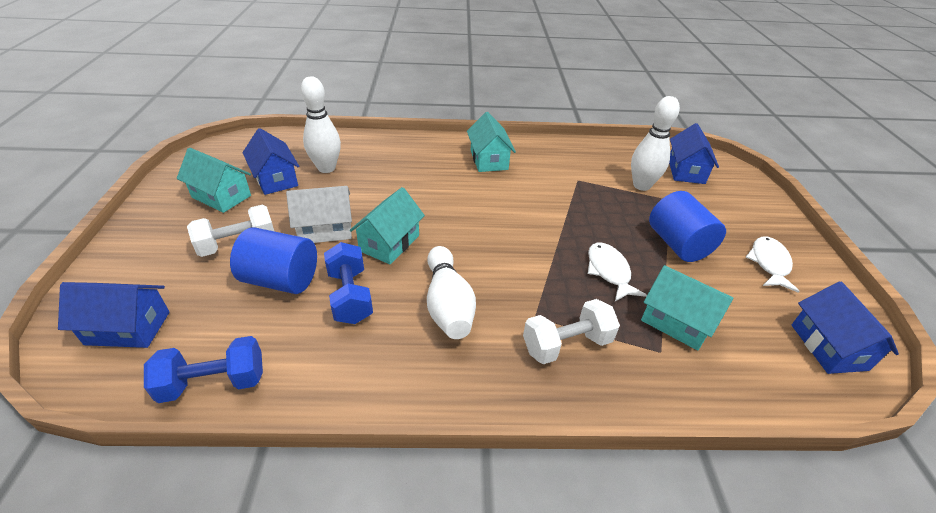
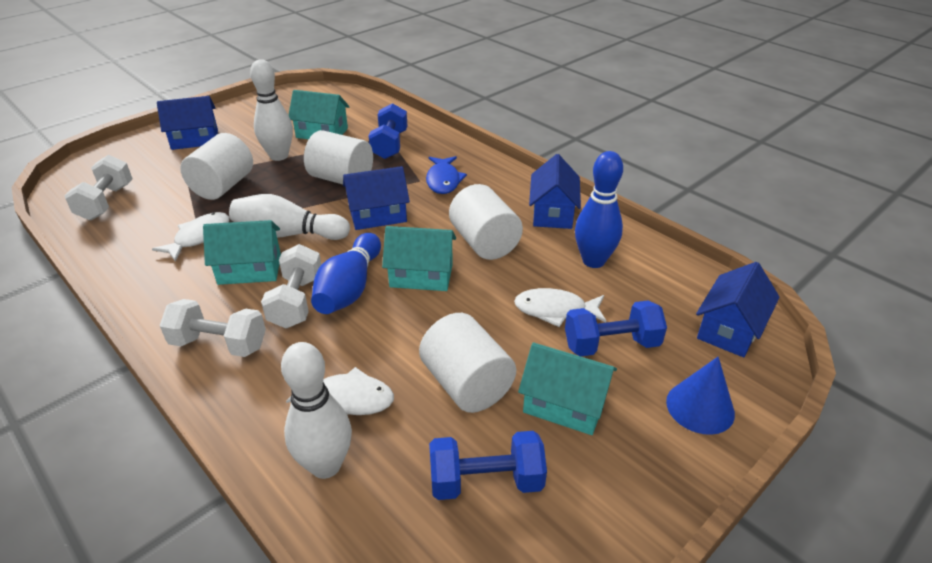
blue bowling pin: none = 0 -> [311,233,381,314] [575,151,623,268] = 2
blue cone: none = 0 -> [666,357,735,435] = 1
blue cylinder: [230,227,317,294] [649,191,726,262] = 2 -> none = 0
blue dumbbell: [144,336,263,403] [324,242,373,324] = 2 -> [369,103,408,159] [429,431,547,500] [565,300,667,357] = 3
blue fish: none = 0 -> [426,156,467,194] = 1
white cylinder: none = 0 -> [180,133,253,200] [304,130,373,184] [419,313,516,413] [449,184,523,260] = 4
white dumbbell: [187,205,274,257] [523,299,620,364] = 2 -> [65,155,133,220] [160,299,266,357] [261,244,321,328] = 3
white fish: [588,242,647,301] [746,236,800,293] = 2 -> [152,212,229,262] [286,367,394,415] [514,288,606,327] = 3
white house: [286,186,352,243] = 1 -> none = 0

